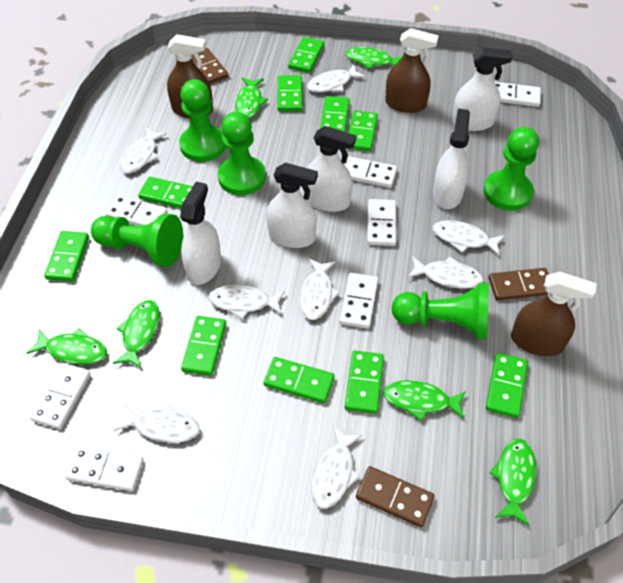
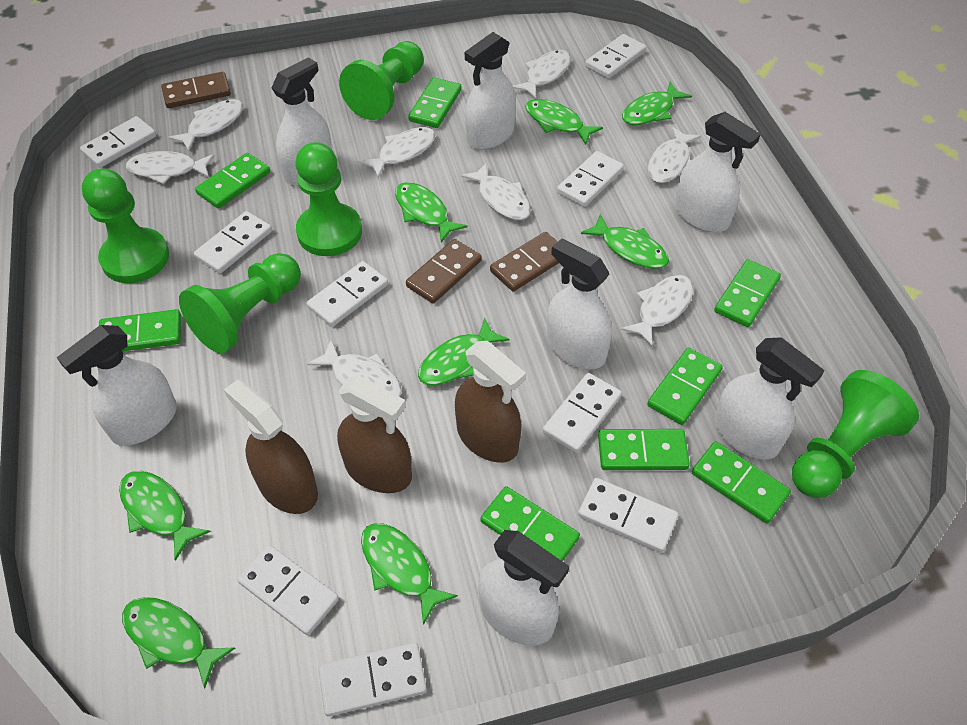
green domino: [44,231,89,282] [138,177,193,208] [181,316,226,376] [263,357,335,403] [278,75,303,112] [288,37,324,73] [320,96,350,132] [345,350,384,414] [348,110,378,151] [486,353,528,418] = 10 -> [99,309,181,351] [195,153,270,209] [408,78,462,128] [480,486,580,561] [598,429,690,470] [647,348,723,425] [692,441,791,523] [714,259,781,327] = 8
green fish: [27,328,107,365] [113,300,160,368] [235,77,268,118] [346,47,403,69] [383,380,466,421] [489,439,536,526] = 6 -> [119,471,211,561] [122,597,235,688] [361,523,458,625] [395,182,467,243] [418,318,509,385] [525,99,603,145] [581,214,669,269] [622,82,692,125] = 8
white domino: [30,363,91,429] [65,446,144,491] [105,195,168,225] [339,273,378,329] [343,156,397,188] [367,199,396,246] [495,82,541,107] = 7 -> [80,116,156,168] [194,211,272,274] [237,545,339,635] [307,261,388,327] [318,642,427,716] [543,373,622,453] [557,151,624,207] [578,478,679,553] [585,34,646,79] = 9
white spray bottle: [180,182,221,285] [266,163,318,248] [307,126,356,212] [433,109,470,209] [452,47,513,131] = 5 -> [57,325,177,446] [272,58,332,186] [465,32,516,150] [478,530,569,646] [546,239,612,369] [675,112,761,232] [714,337,825,460] = 7

